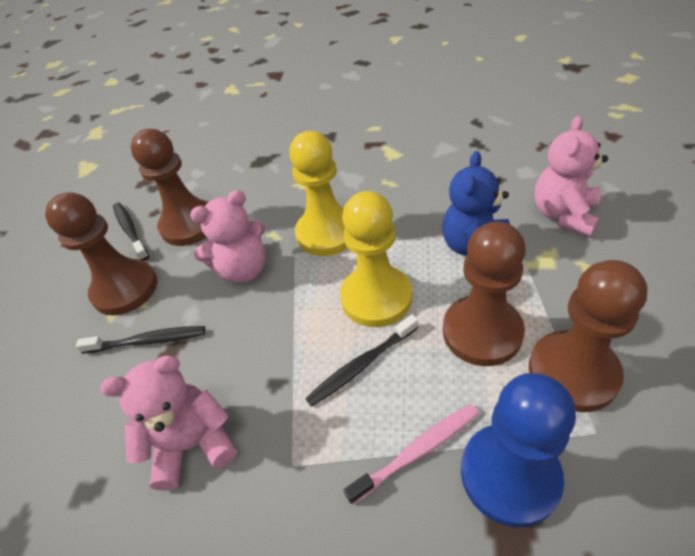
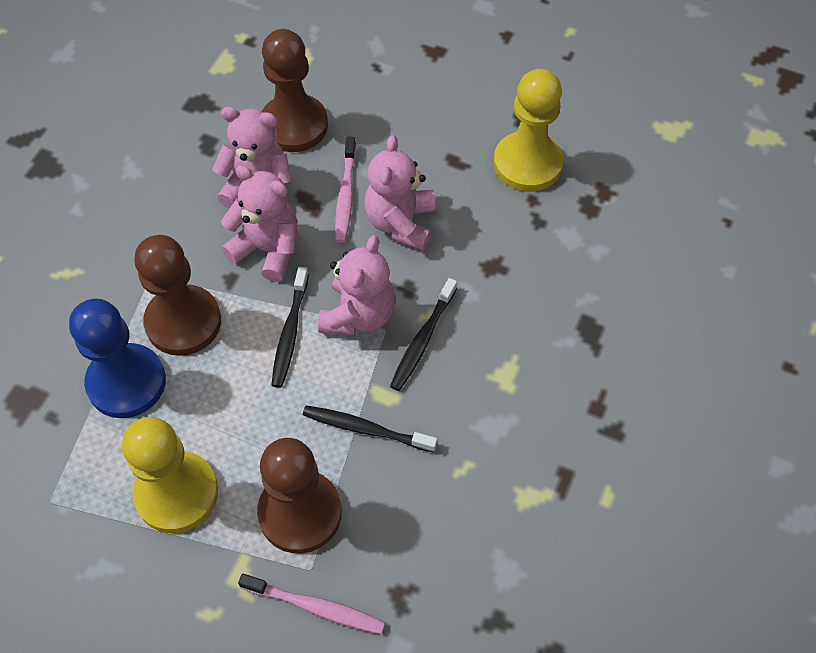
blue teddy bear: [443,151,510,255] = 1 -> none = 0
brown pawn: [45,192,157,316] [131,129,208,246] [443,221,526,366] [529,260,648,412] = 4 -> [135,235,221,356] [257,438,342,553] [262,29,328,152] = 3
pink teddy bear: [100,355,237,491] [190,190,266,283] [535,116,608,236] = 3 -> [212,107,292,209] [221,165,298,282] [318,235,396,335] [365,135,435,251] = 4
pink toothbrush: [344,404,479,505] = 1 -> [238,574,385,634] [335,136,356,243] = 2

